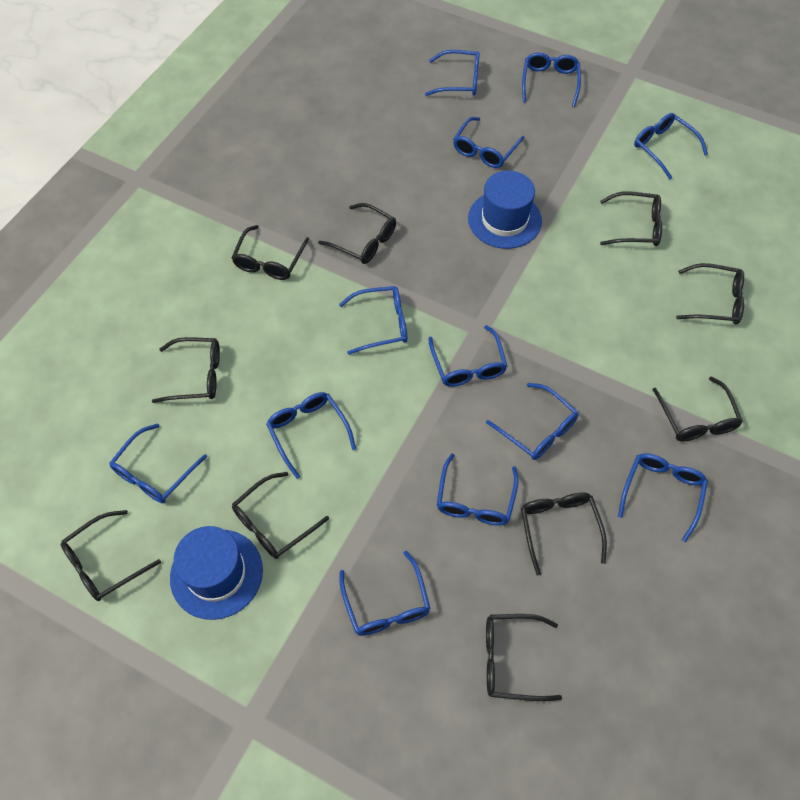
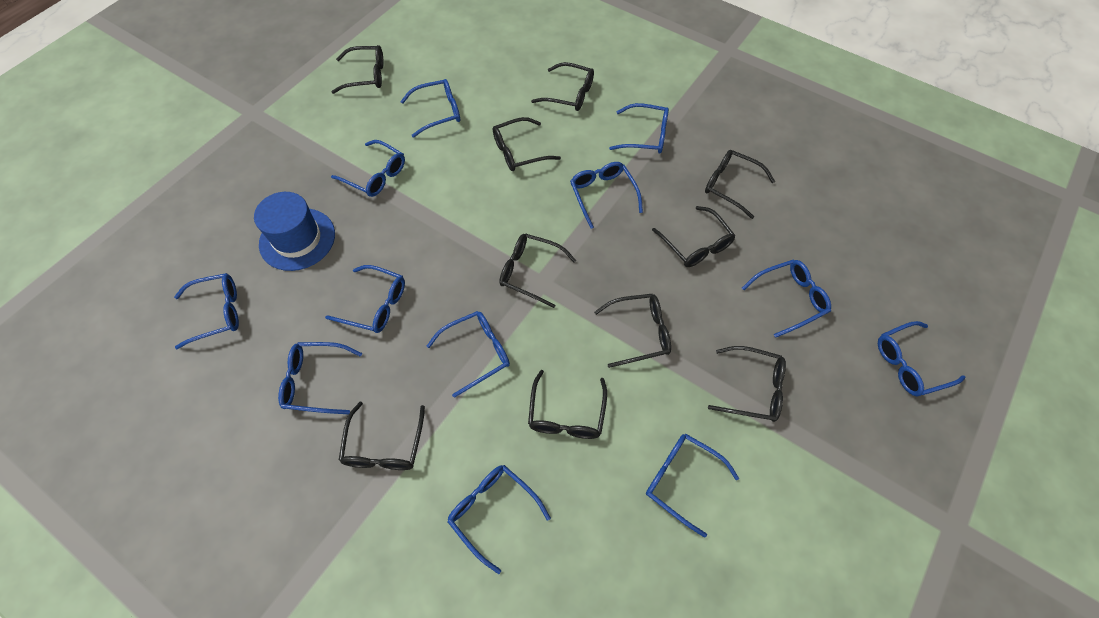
blue hat: [170,526,263,620] [468,171,542,249] = 2 -> [254,192,335,271] = 1

